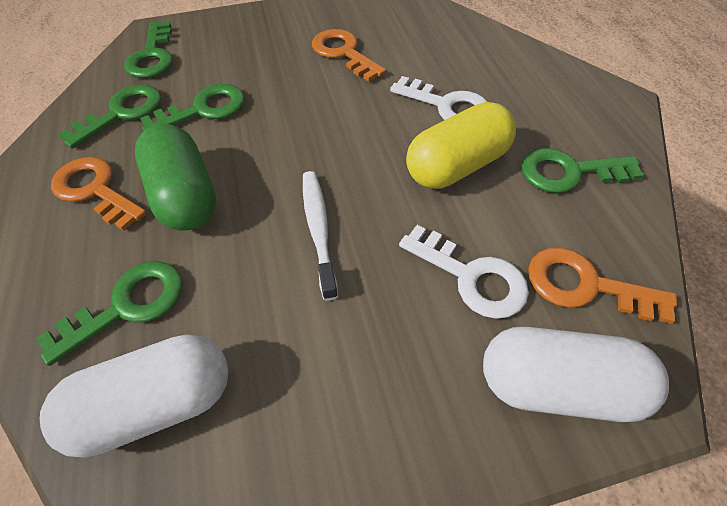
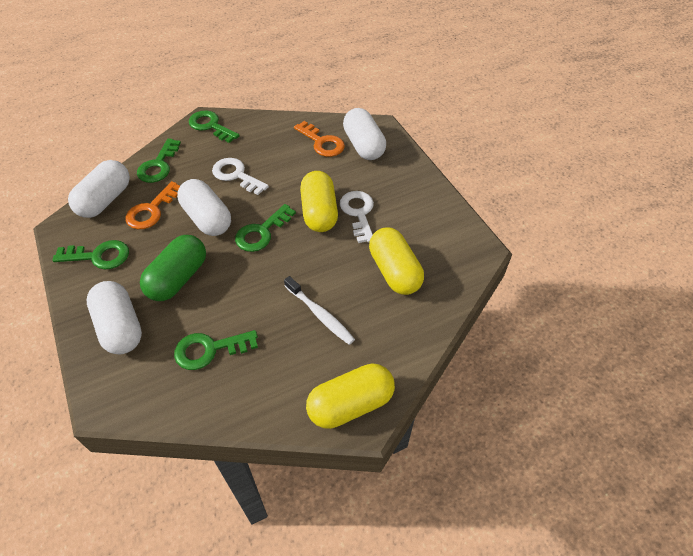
orange key: [51,157,147,231] [312,29,386,82] [528,247,677,324] = 3 -> [125,181,180,229] [294,121,345,157] = 2
white capsule: [40,334,229,458] [483,326,669,422] = 2 -> [68,160,130,218] [87,281,142,354] [177,179,231,236] [343,108,386,160] = 4
yellow capsule: [406,102,516,189] = 1 -> [300,171,338,232] [306,363,395,429] [369,227,424,295] = 3

